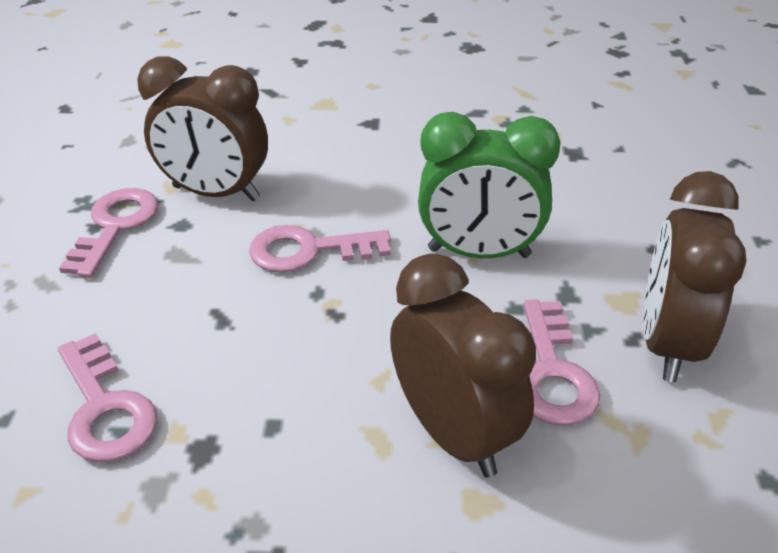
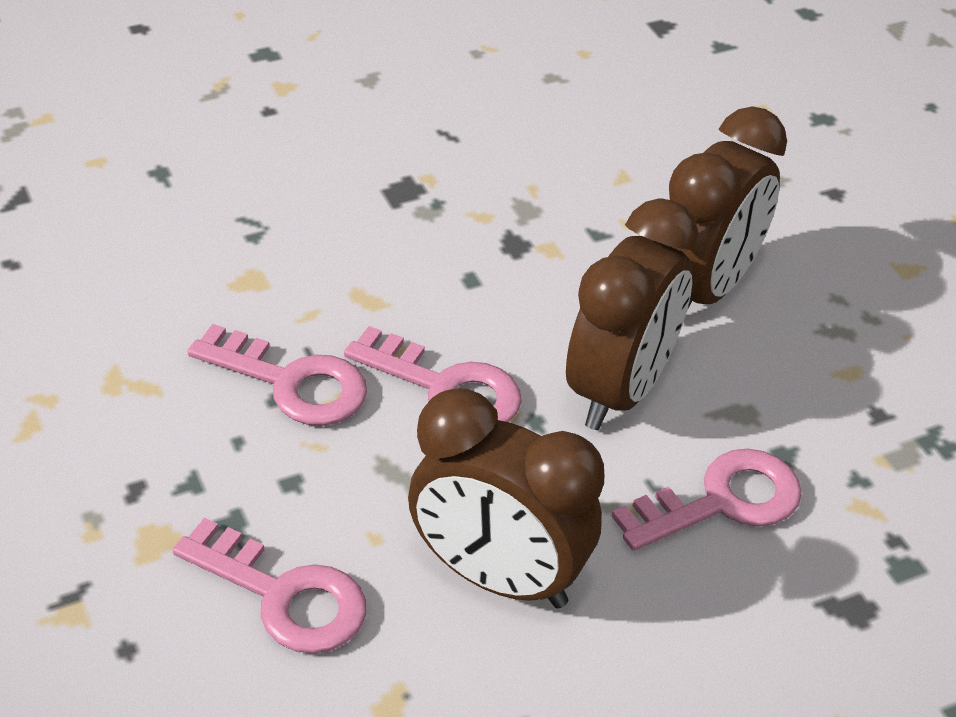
green clock: [418,112,561,258] = 1 -> none = 0

